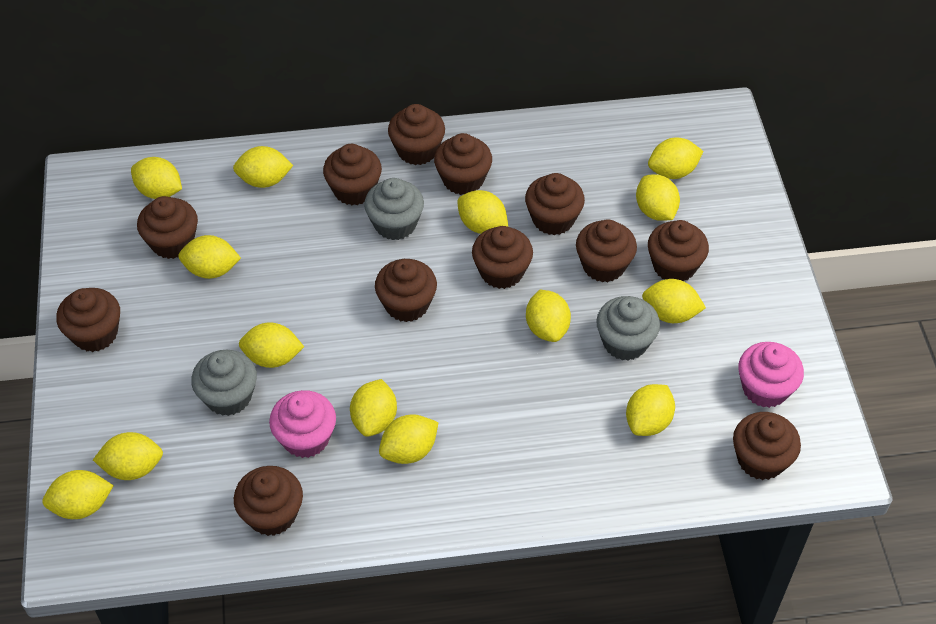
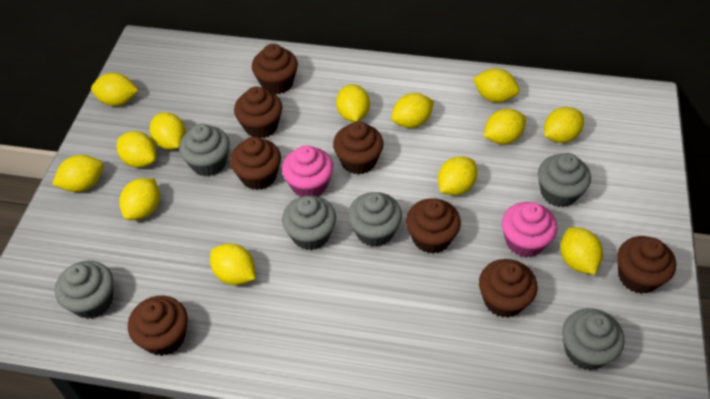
brown cupcake: [56,288,120,352] [137,196,198,259] [234,466,303,536] [323,144,382,205] [375,259,437,322] [388,104,445,165] [434,133,492,195] [472,226,533,289] [525,173,585,235] [576,219,637,282] [648,220,709,281] [733,412,801,480] = 12 -> [128,296,188,356] [230,137,281,190] [234,87,282,138] [252,44,298,94] [333,121,384,175] [406,198,461,254] [479,259,538,318] [617,236,676,294] = 8
grey cupcake: [191,350,257,416] [364,178,424,240] [596,296,660,361] = 3 -> [55,261,114,319] [179,124,230,176] [282,195,336,250] [348,192,402,247] [538,153,591,207] [562,308,625,370] = 6
yellow lemon: [42,470,114,519] [93,432,163,480] [131,157,182,199] [178,235,241,279] [233,146,294,188] [239,322,304,368] [350,379,397,437] [379,414,439,464] [457,190,508,234] [526,290,571,342] [626,384,675,436] [636,175,680,221] [642,279,706,323] [648,137,703,179] = 14 -> [52,155,104,192] [91,73,138,106] [116,131,157,168] [119,178,160,220] [150,112,186,150] [210,243,255,285] [336,84,370,122] [391,93,434,128] [438,156,477,195] [473,68,520,102] [484,109,526,144] [544,107,584,143] [560,227,603,275] = 13

